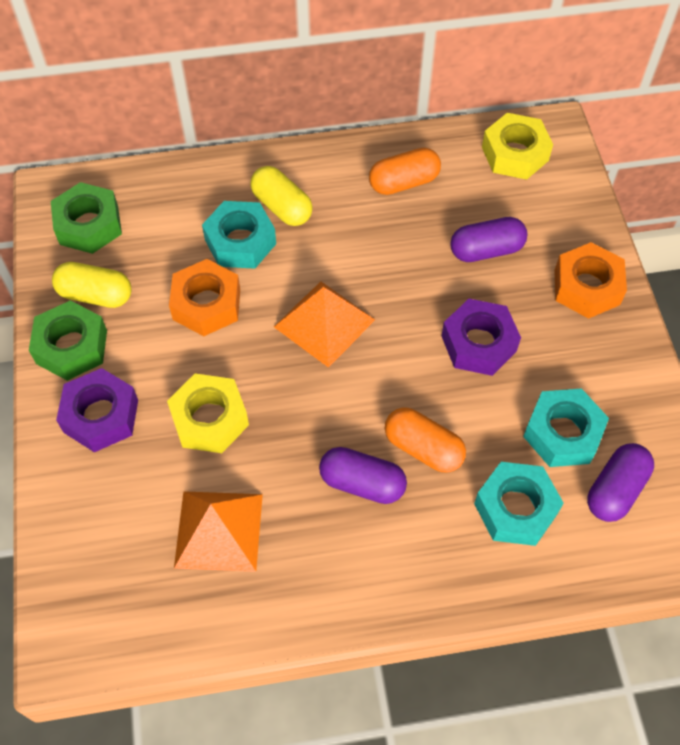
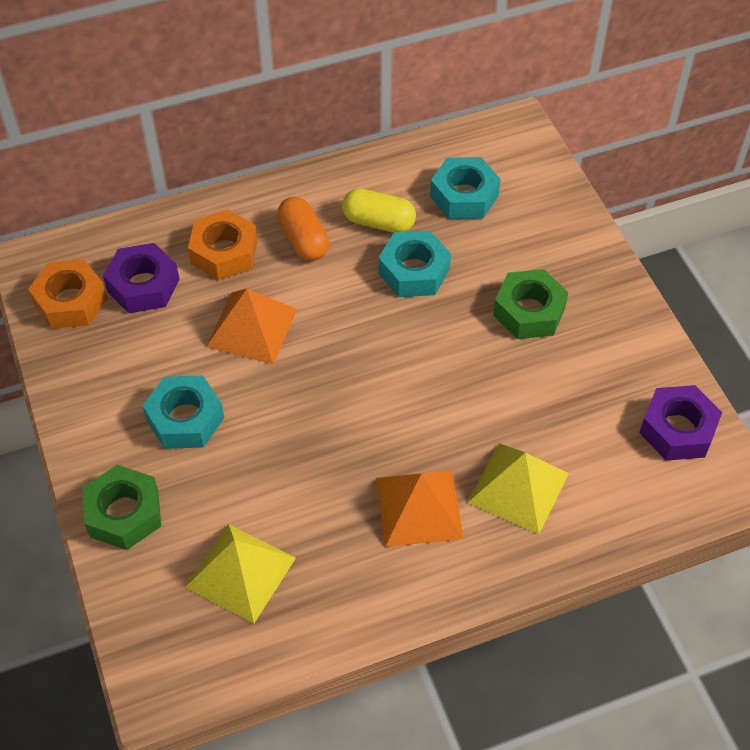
orange capsule: [369,148,441,195] [385,407,466,473] = 2 -> [277,197,329,261] = 1
purple capsule: [319,447,407,504] [450,217,528,262] [587,443,654,522] = 3 -> none = 0
yellow capsule: [52,262,132,308] [250,166,313,226] = 2 -> [342,188,416,233] = 1
yellow nut: [167,373,249,453] [482,113,553,180] = 2 -> none = 0
yellow pyramid: none = 0 -> [185,524,296,623] [467,443,569,534] = 2

